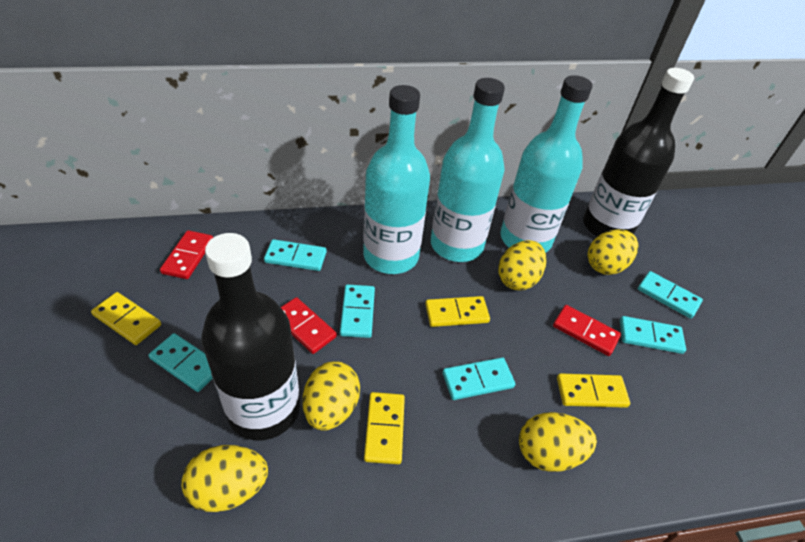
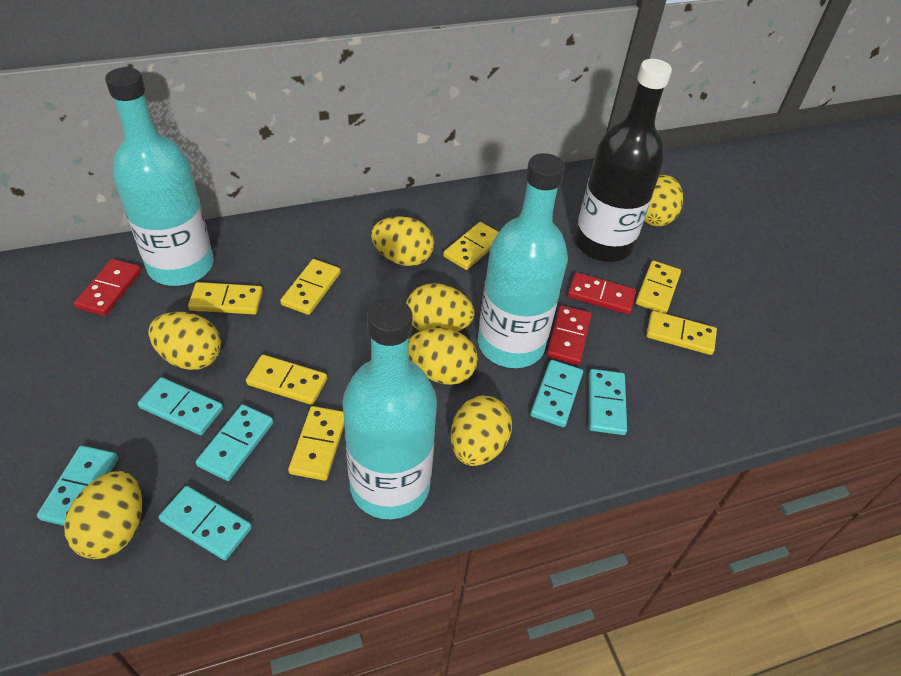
black bottle: [201,233,300,440] [583,68,694,237] = 2 -> [575,59,672,262] = 1
yellow domino: [91,292,161,345] [364,392,405,464] [425,296,490,327] [557,373,630,408] = 4 -> [188,282,263,314] [246,355,327,405] [280,259,341,315] [288,406,344,481] [443,222,499,270] [636,260,681,314] [646,311,717,355] = 7
yellow egg: [181,445,268,512] [303,361,360,431] [498,240,546,290] [519,412,597,472] [588,229,638,275] = 5 -> [64,471,142,559] [148,312,221,370] [371,216,434,266] [406,283,474,332] [408,328,478,385] [451,396,512,466] [644,175,683,226] = 7

